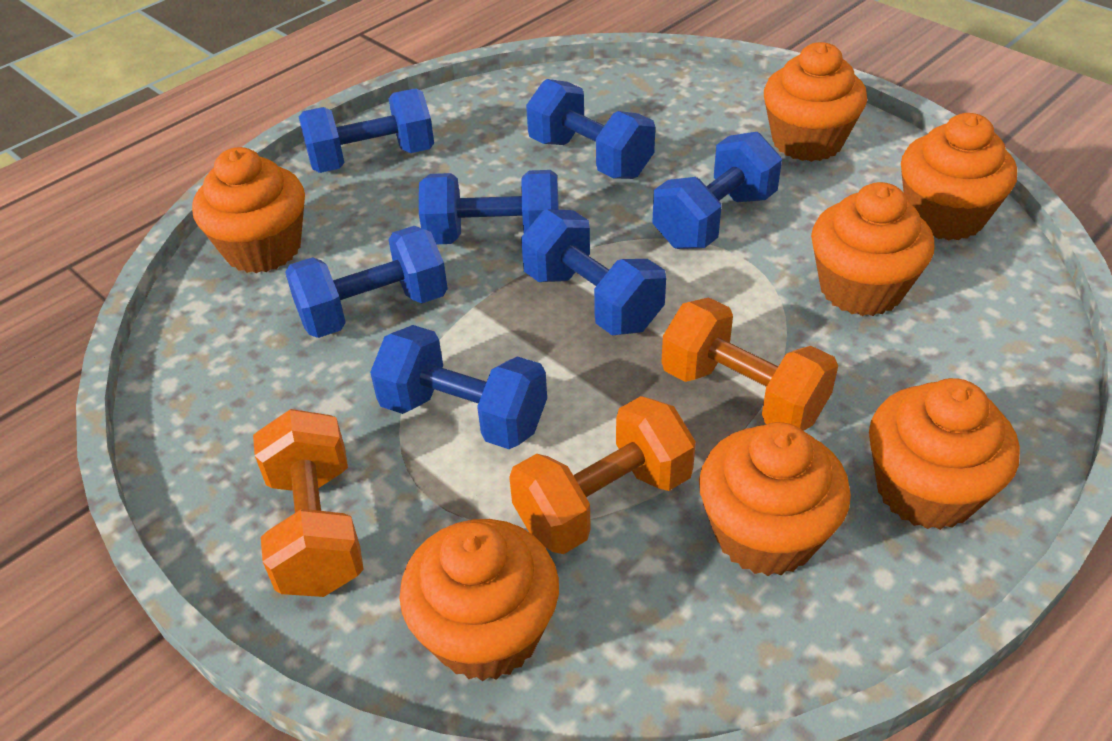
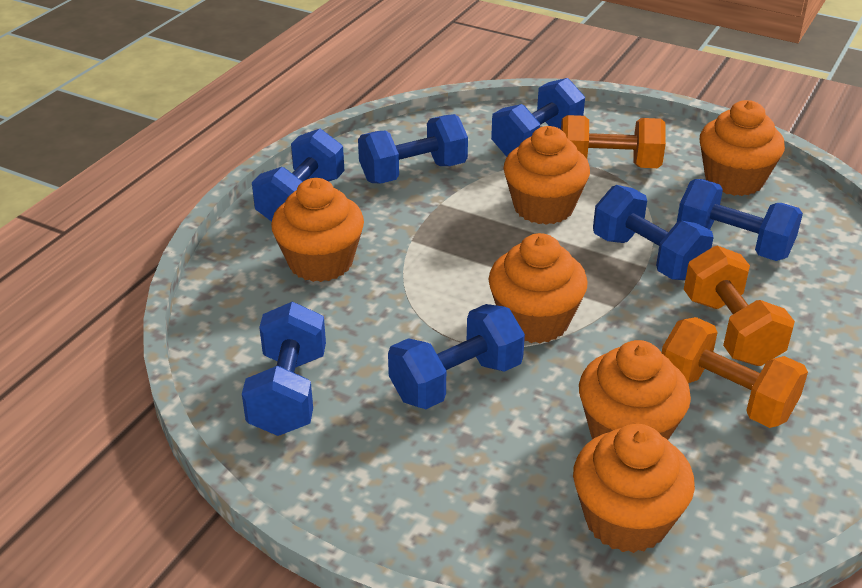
orange cupcake: [192,147,305,273] [400,519,559,681] [699,422,851,576] [764,42,867,162] [811,182,934,316] [869,378,1020,530] [901,113,1017,241] = 7 -> [271,178,364,282] [489,233,588,343] [503,126,590,225] [573,424,695,553] [579,340,691,440] [700,100,785,196] = 6

